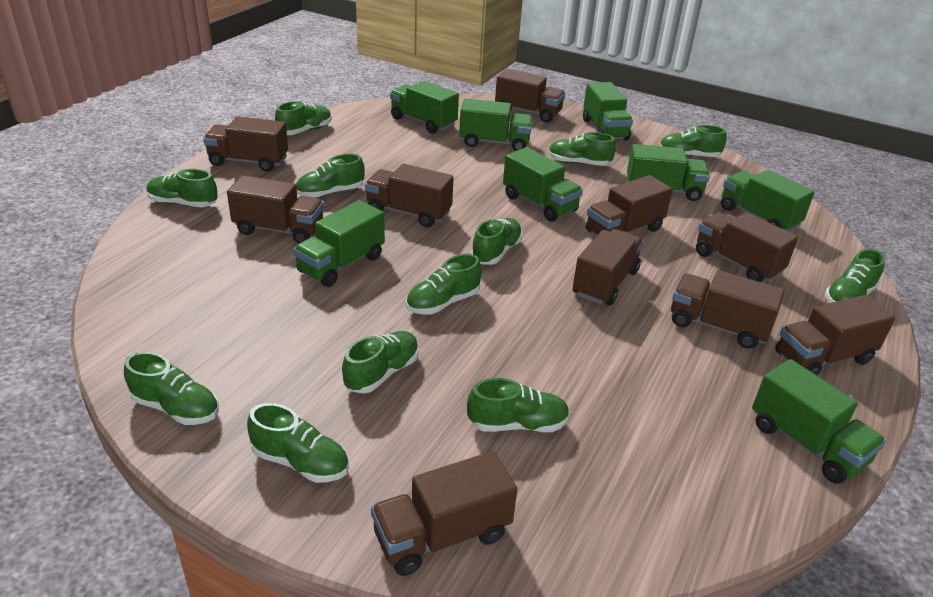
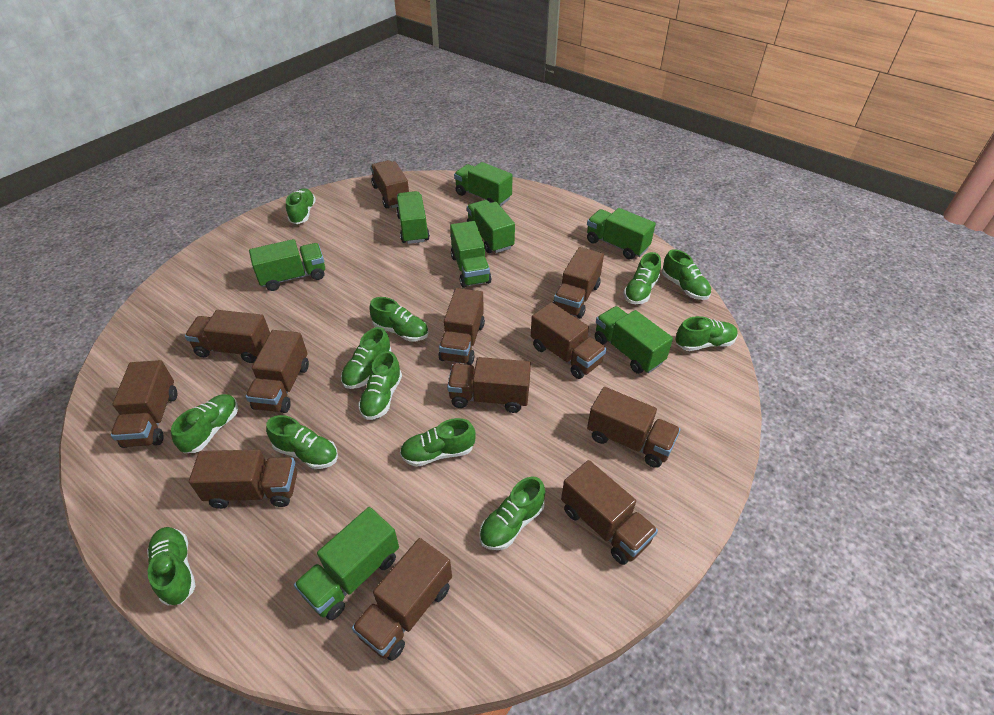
brown truck: [203,116,288,172] [227,175,324,243] [365,164,454,227] [371,451,517,576] [495,68,565,122] [573,229,643,305] [586,175,673,235] [671,270,784,349] [696,212,798,282] [775,295,895,375] = 10 -> [111,360,177,448] [185,310,270,363] [189,449,297,509] [245,330,309,413] [352,538,452,661] [370,160,409,208] [438,288,485,365] [447,357,531,413] [531,302,606,379] [553,247,604,318] [561,460,658,565] [587,387,681,468] = 12

